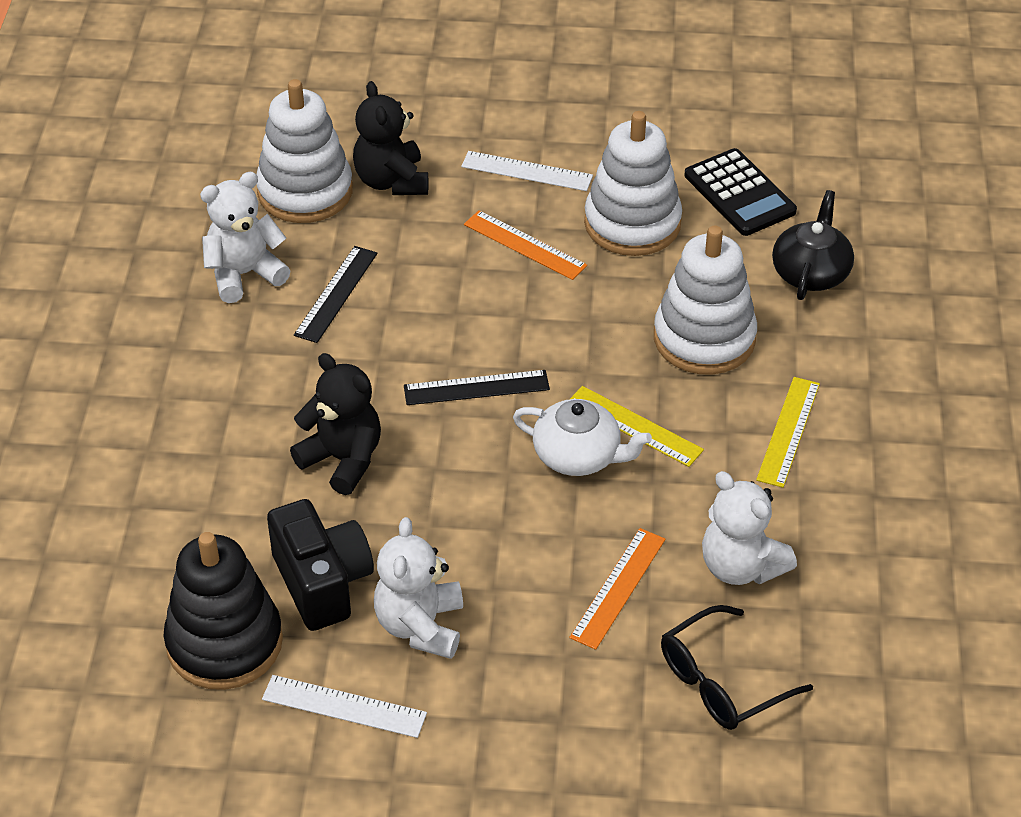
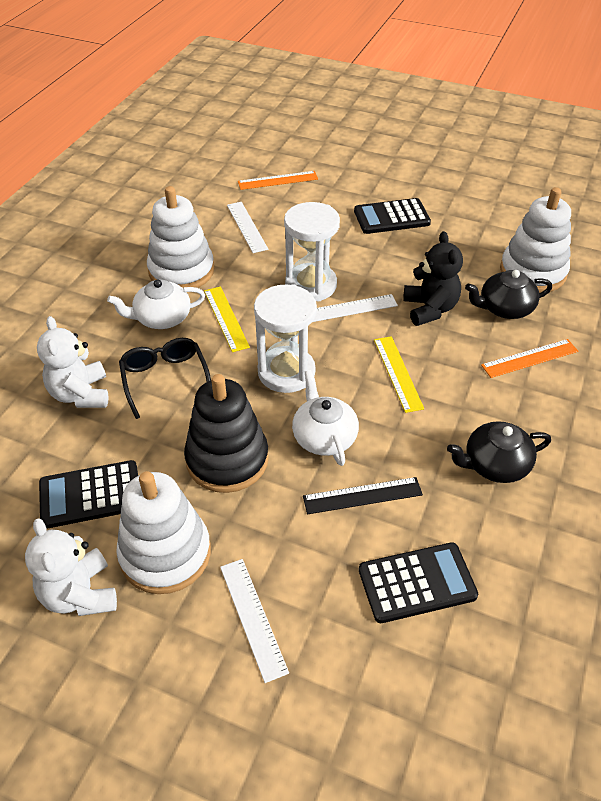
black calculator: [685,148,797,236] = 1 -> [39,460,138,529] [354,198,431,234] [359,542,478,623] = 3
black camera: [267,499,374,631] = 1 -> none = 0
black ruler: [294,246,377,343] [404,370,550,405] = 2 -> [303,477,423,514] = 1
black teapot: [772,190,854,300] = 1 -> [447,421,551,483] [465,270,552,319] = 2
black teddy bear: [290,353,381,495] [353,81,428,195] = 2 -> [403,231,463,326] = 1
white hourglass: none = 0 -> [254,284,317,393] [284,202,340,301] = 2
white ruler: [262,675,427,738] [461,151,593,191] = 2 -> [220,559,289,683] [227,202,268,253] [312,294,398,322] = 3
white teapot: [513,399,652,476] = 1 -> [107,279,205,329] [292,370,359,466] = 2
white teddy bear: [200,172,290,303] [374,517,463,659] [702,471,797,585] = 3 -> [25,518,117,616] [37,316,109,408] = 2

